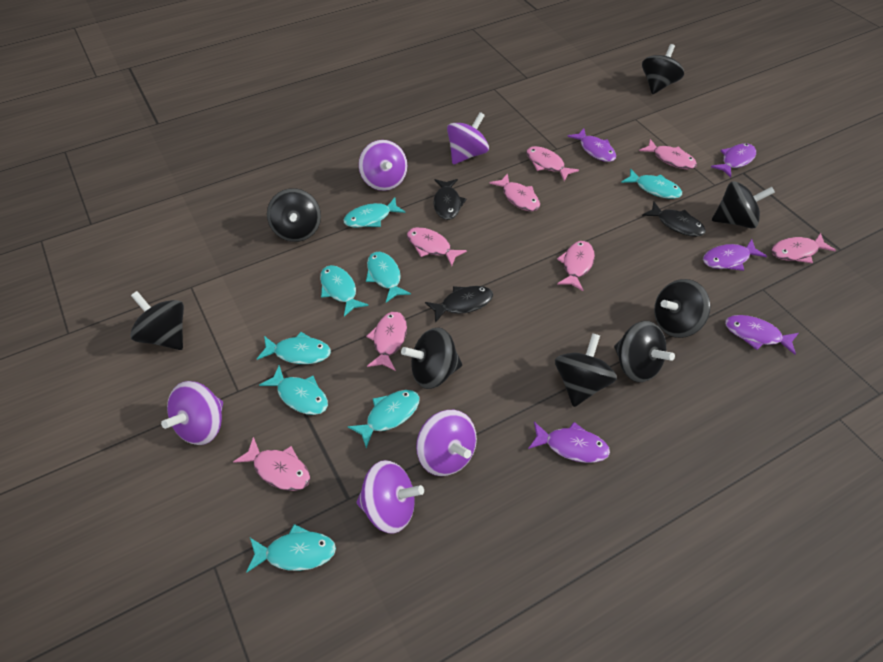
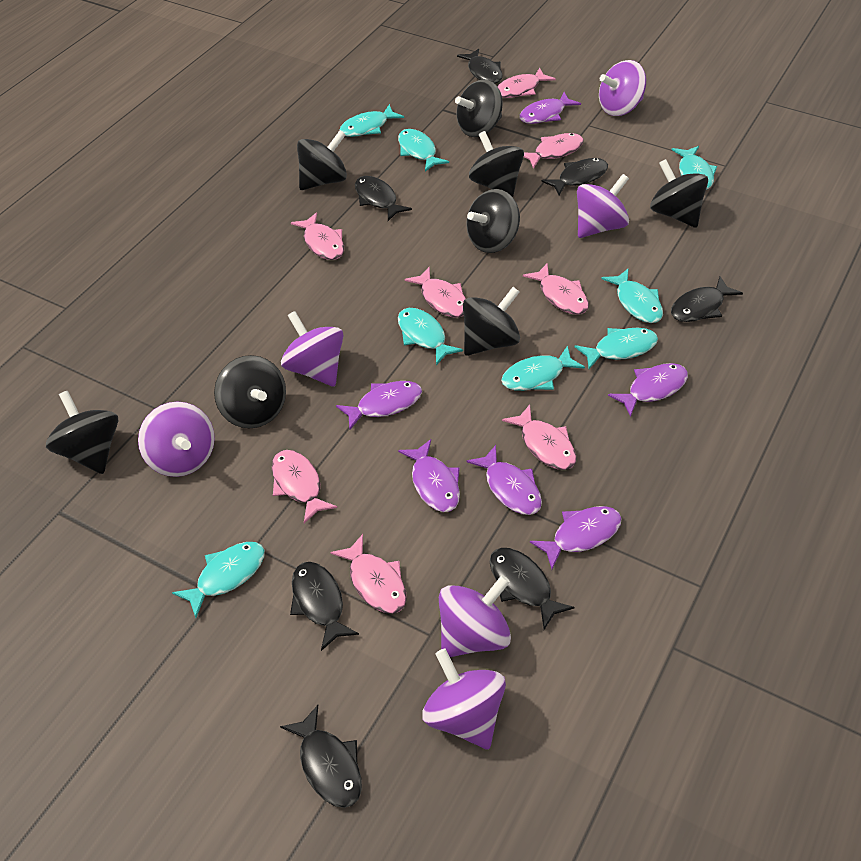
black fish: [425,286,493,323] [434,179,467,220] [642,202,706,237] = 3 -> [280,705,362,808] [290,562,359,651] [355,176,412,221] [457,49,503,84] [490,548,575,630] [541,158,608,196] [671,277,743,322] = 7
purple fish: [528,422,610,463] [567,129,616,162] [703,239,767,271] [711,143,756,178] [725,315,799,355] = 5 -> [336,381,422,430] [398,439,460,512] [467,445,542,515] [519,92,581,124] [530,506,621,569] [608,363,688,417] = 6
purple spinning top: [161,381,223,445] [356,460,424,534] [359,140,407,191] [416,410,477,476] [447,112,489,164] = 5 -> [138,401,215,477] [281,311,343,387] [422,648,506,750] [439,575,511,657] [577,174,629,238] [599,60,646,116] = 6

